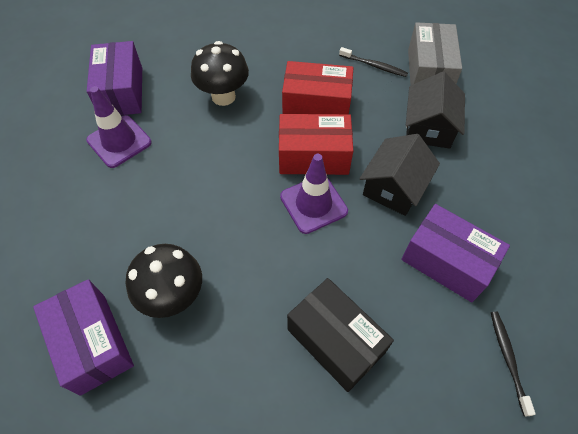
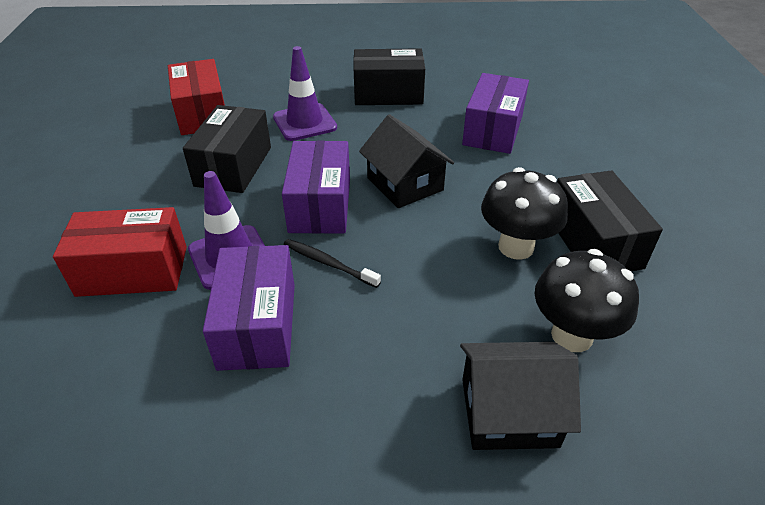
black box: [287,278,394,392] = 1 -> [183,105,271,193] [353,48,425,105] [557,170,663,271] = 3
black toothbrush: [339,47,408,77] [491,312,536,416] = 2 -> [284,239,381,288] = 1
grey box: [408,22,462,85] = 1 -> none = 0

